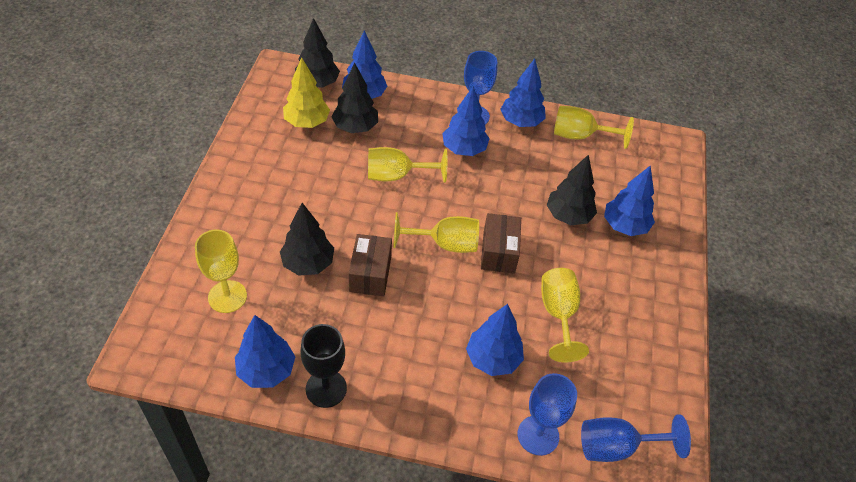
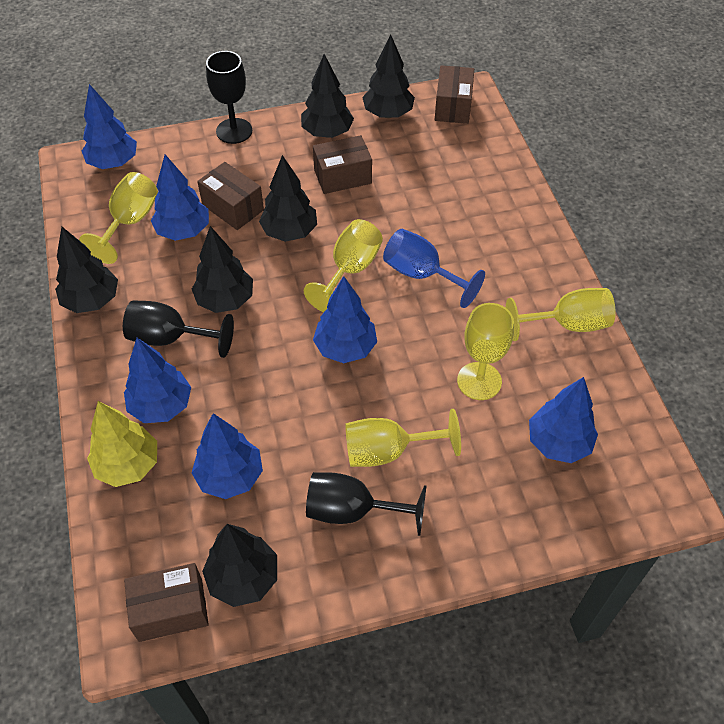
black goblet: [300,324,347,408] = 1 -> [123,300,234,358] [206,51,252,144] [306,472,426,536] = 3
black tree: [280,203,334,276] [295,18,340,88] [331,63,378,133] [547,154,597,225] = 4 -> [55,227,118,313] [192,226,253,313] [202,524,277,607] [259,155,317,242] [301,54,354,138] [362,34,415,118] = 6
blue goblet: [464,51,497,125] [518,373,577,456] [581,415,691,462] = 3 -> [383,229,485,308] = 1
brown box: [349,234,392,296] [481,213,521,273] = 2 -> [124,563,209,642] [197,162,264,230] [313,135,372,194] [435,65,474,124] = 4

